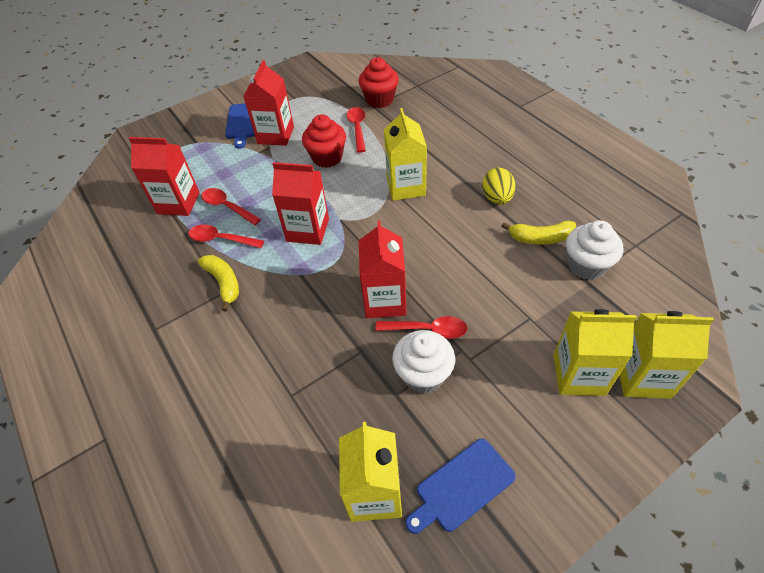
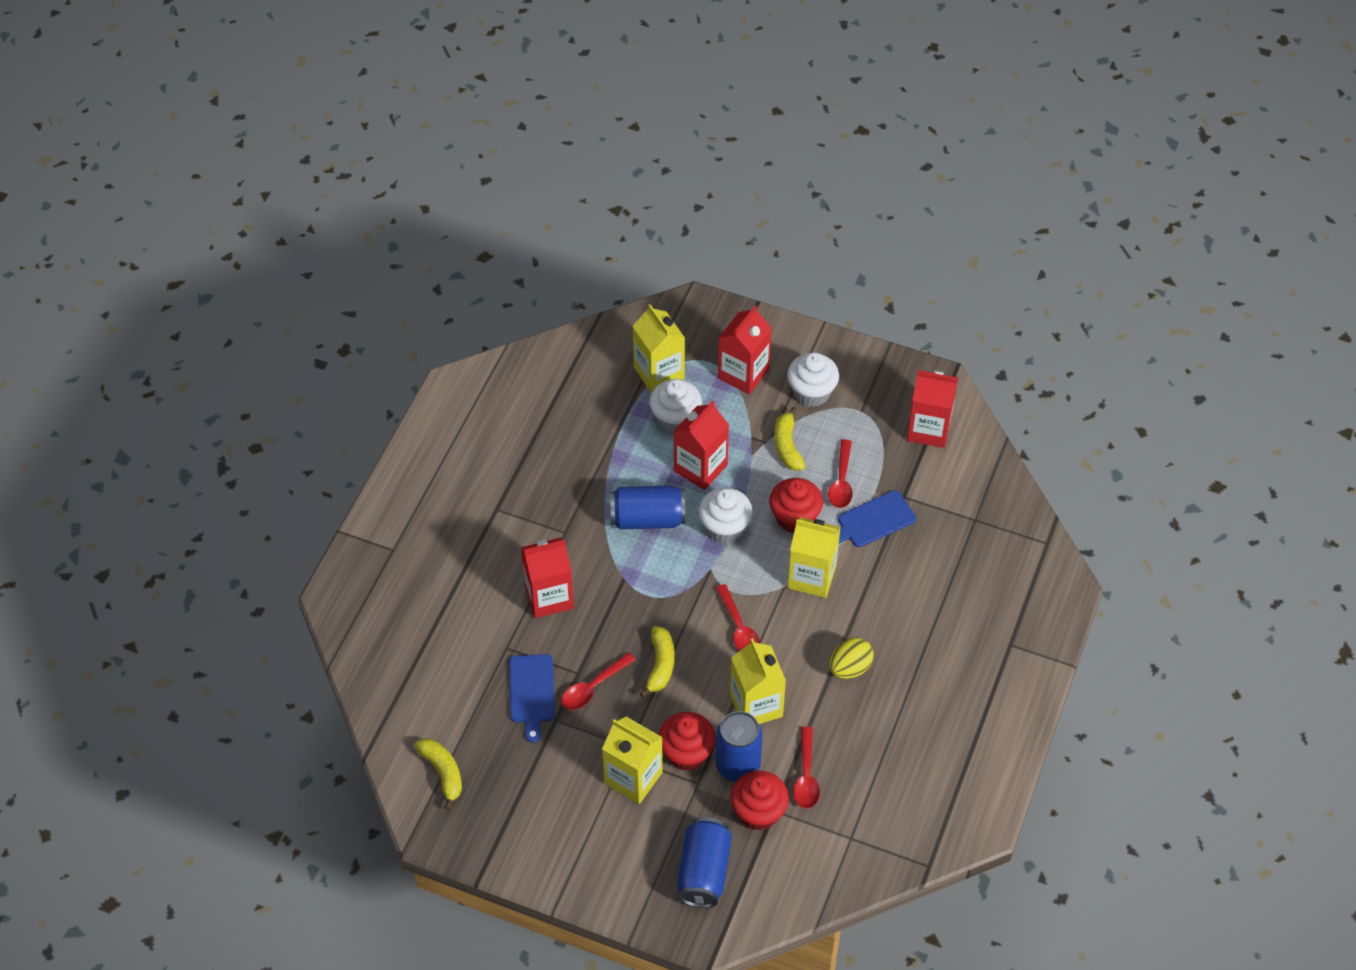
blue can: none = 0 -> [610,485,685,530] [677,817,732,908] [715,711,763,782] = 3
red cupcake: [302,114,346,168] [358,57,399,108] = 2 -> [658,712,716,771] [730,771,789,831] [769,478,823,533] = 3
white cupcake: [392,330,455,393] [566,220,623,280] = 2 -> [650,379,702,433] [698,488,753,543] [787,352,839,407] = 3
yellow banana: [198,255,239,312] [501,221,576,245] = 2 -> [415,738,462,810] [640,626,675,697] [774,407,805,470] = 3

